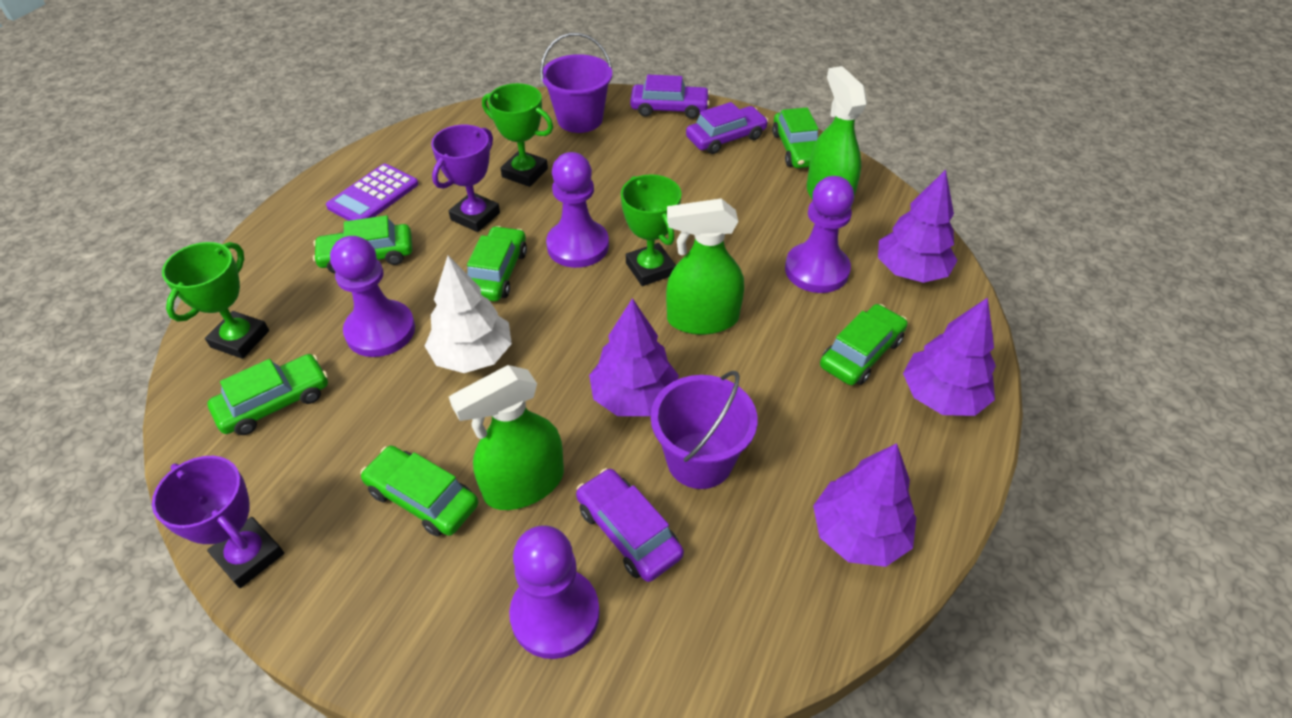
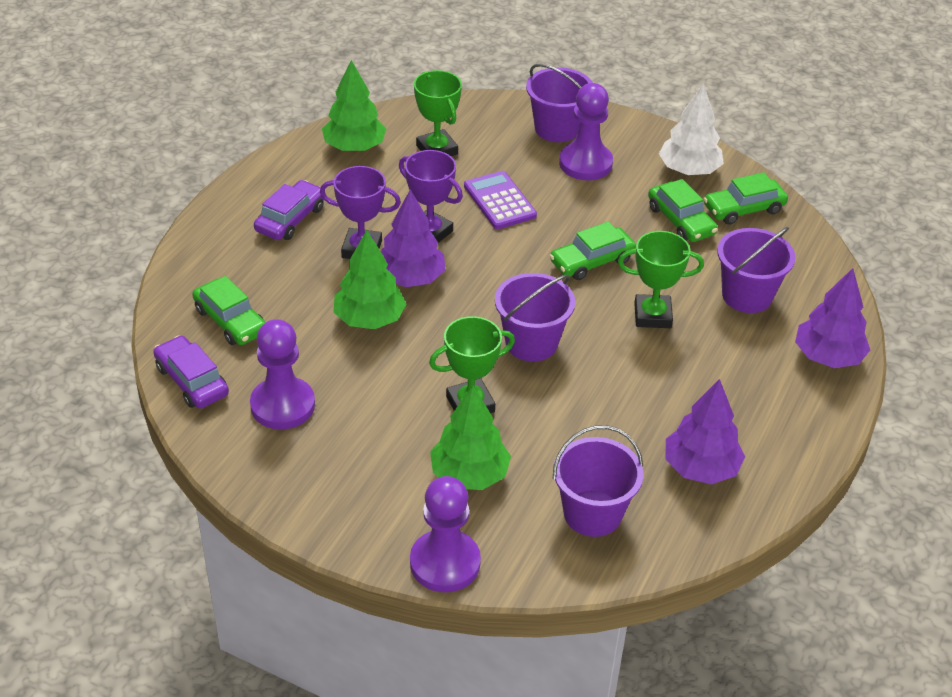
green car: [207,354,328,435] [313,215,412,273] [361,446,478,537] [467,226,527,301] [772,108,818,168] [820,304,908,385] = 6 -> [192,276,266,345] [550,221,636,280] [648,179,718,242] [704,172,788,225] = 4
green spray bottle: [449,365,564,510] [666,198,744,335] [807,66,867,199] = 3 -> none = 0
green tree: none = 0 -> [322,60,386,152] [333,230,406,329] [430,386,511,490] = 3
purple bucket: [540,33,612,133] [651,371,758,489] = 2 -> [495,273,575,362] [526,64,593,142] [553,425,643,537] [717,227,795,313] = 4
purple car: [576,468,684,582] [630,75,710,119] [686,102,768,154] = 3 -> [153,335,229,408] [254,180,324,240] = 2
purple pawn: [330,236,415,357] [509,525,600,659] [546,152,609,268] [785,176,854,293] = 4 -> [250,319,315,429] [410,476,481,592] [559,83,613,180] = 3
purple tree: [589,298,679,416] [813,443,917,567] [878,170,958,283] [903,297,996,416] = 4 -> [381,189,445,287] [665,379,745,484] [795,268,870,368] = 3

